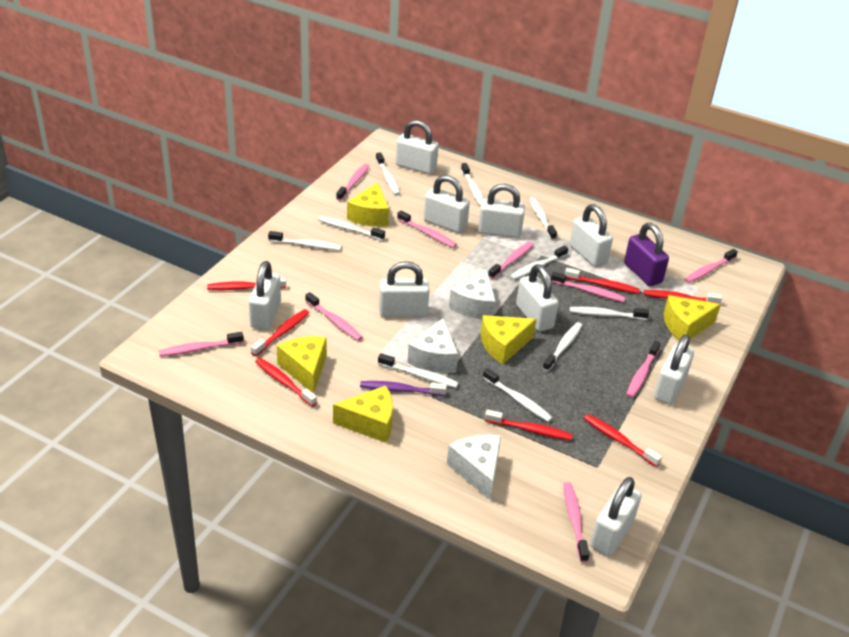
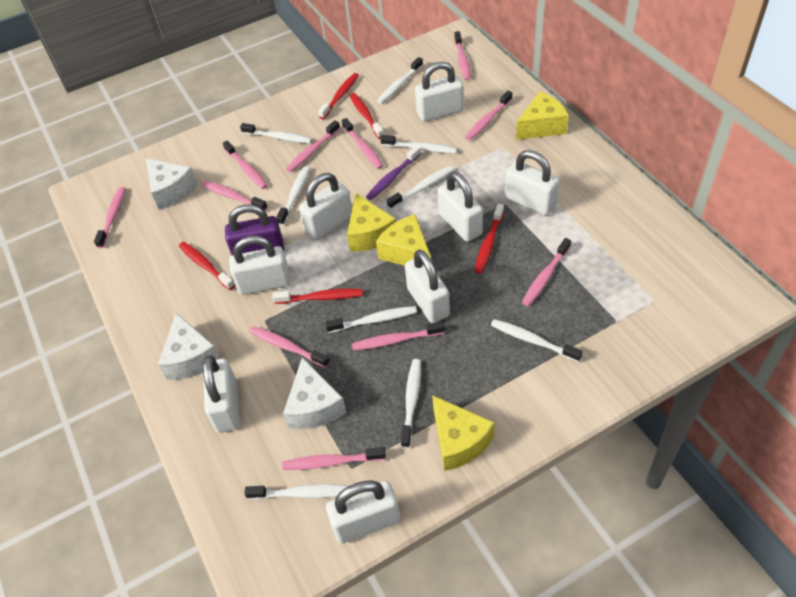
pink toothbrush: [159,332,244,357] [305,292,363,341] [336,164,369,201] [397,211,457,248] [488,241,534,279] [551,272,625,302] [564,482,590,562] [626,341,661,398] [684,249,738,283] = 9 -> [94,187,126,248] [202,181,268,211] [223,140,268,189] [250,326,330,368] [282,447,386,470] [286,120,340,172] [342,118,383,169] [352,322,445,351] [454,31,471,81] [465,91,512,141] [522,238,571,306] = 11
red toothbrush: [207,277,286,290] [251,309,309,356] [255,358,317,407] [485,410,573,441] [565,268,640,294] [584,414,662,467] [644,290,722,304] = 7 -> [179,242,235,290] [272,289,363,304] [318,73,359,119] [350,93,384,139] [475,204,504,274] = 5
white padlock: [249,261,281,330] [379,261,430,317] [396,120,439,174] [424,175,470,233] [478,184,525,238] [516,264,559,332] [569,204,613,267] [590,477,641,556] [654,334,694,405] = 9 -> [203,355,240,433] [229,235,291,295] [299,173,352,240] [326,480,400,544] [405,249,450,323] [415,62,463,122] [437,172,483,242] [505,150,559,215] = 8
white toothbrush: [268,231,342,251] [318,216,385,241] [376,152,401,195] [378,353,459,388] [461,163,484,206] [483,368,553,422] [510,246,568,280] [529,197,557,240] [543,322,583,371] [570,307,649,320] = 10 -> [240,123,312,144] [244,484,350,500] [276,166,310,226] [325,306,417,333] [377,57,423,104] [380,135,457,154] [387,166,454,209] [401,359,421,448] [491,319,583,362] = 9
yellow cheese: [277,336,327,394] [333,386,393,443] [347,182,389,227] [481,315,536,364] [664,295,721,340] = 5 -> [347,193,396,252] [376,214,431,266] [432,395,495,471] [516,92,569,140] = 4

